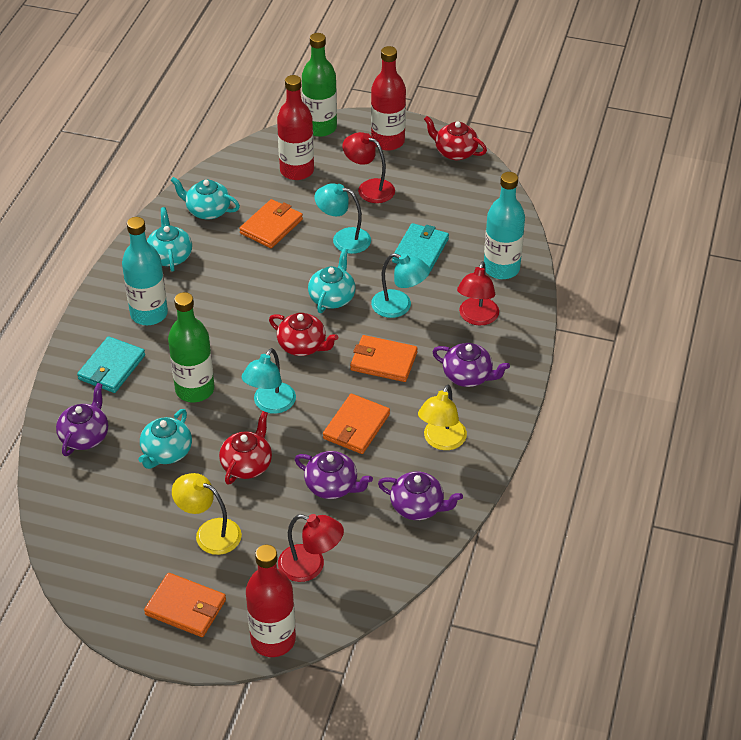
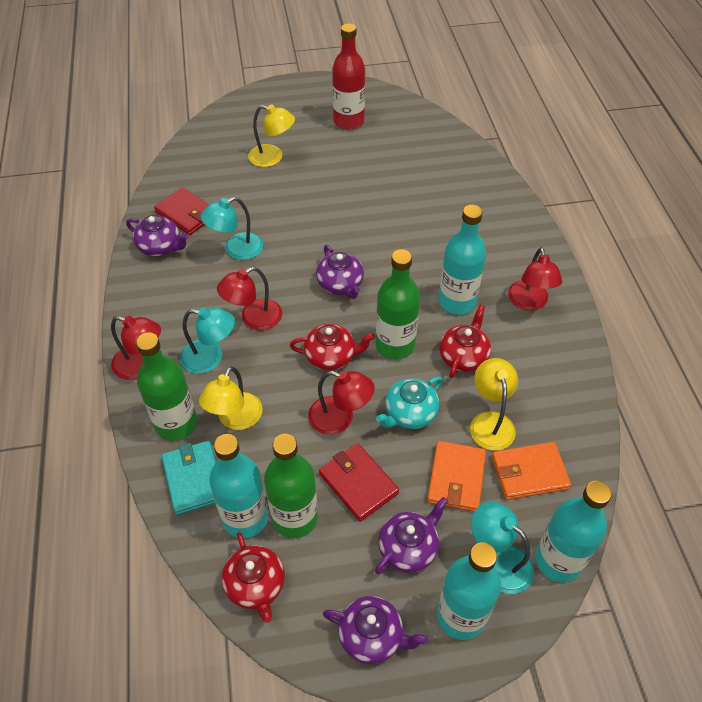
green bottle: [168,292,215,402] [302,33,337,137] = 2 -> [136,332,197,441] [264,434,318,538] [376,249,420,359] = 3
orange wallet: [144,573,226,637] [239,199,303,248] [323,394,390,454] [350,335,418,382] = 4 -> [427,441,486,512] [491,442,571,500] = 2
red bottle: [246,545,296,657] [277,75,314,180] [371,46,406,151] = 3 -> [332,23,365,130] = 1
red lamp: [278,514,344,582] [343,132,395,203] [457,261,499,325] = 3 -> [111,316,161,380] [217,267,282,330] [308,371,375,435] [508,247,562,311] = 4
red wallet: none = 0 -> [154,187,210,235] [319,443,399,522] = 2
turquoise bottle: [122,217,168,325] [484,172,525,279] = 2 -> [209,434,268,538] [437,542,501,640] [439,205,486,315] [535,481,612,582] = 4
turquoise teapot: [138,409,192,469] [147,207,192,272] [170,177,240,220] [308,248,355,313] = 4 -> [376,376,443,429] = 1
turquoise wallet: [77,336,145,393] [392,223,449,272] = 2 -> [162,441,216,515] = 1
yellow lamp: [172,473,242,555] [418,384,467,450] = 2 -> [199,367,262,430] [248,104,295,167] [470,358,518,451] = 3

